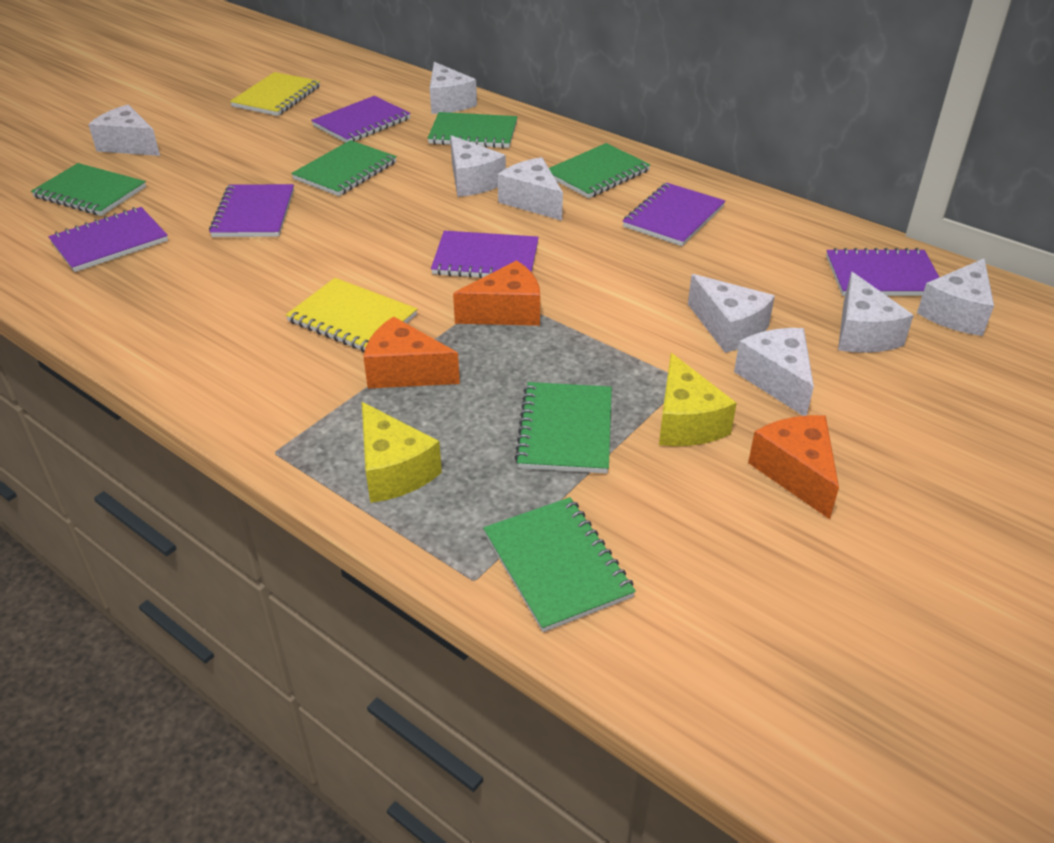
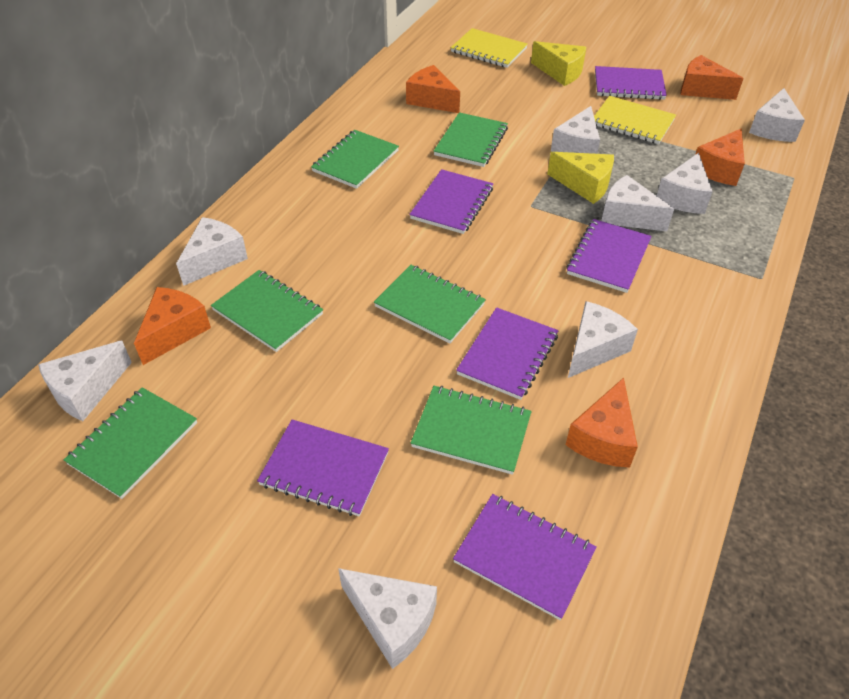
orange cheese: [363,316,460,388] [453,260,540,326] [748,415,839,519] = 3 -> [134,287,211,365] [406,65,460,113] [565,378,638,468] [681,55,744,100] [695,128,745,186] = 5

